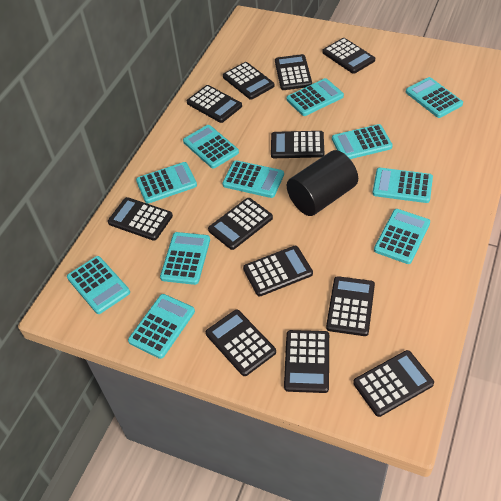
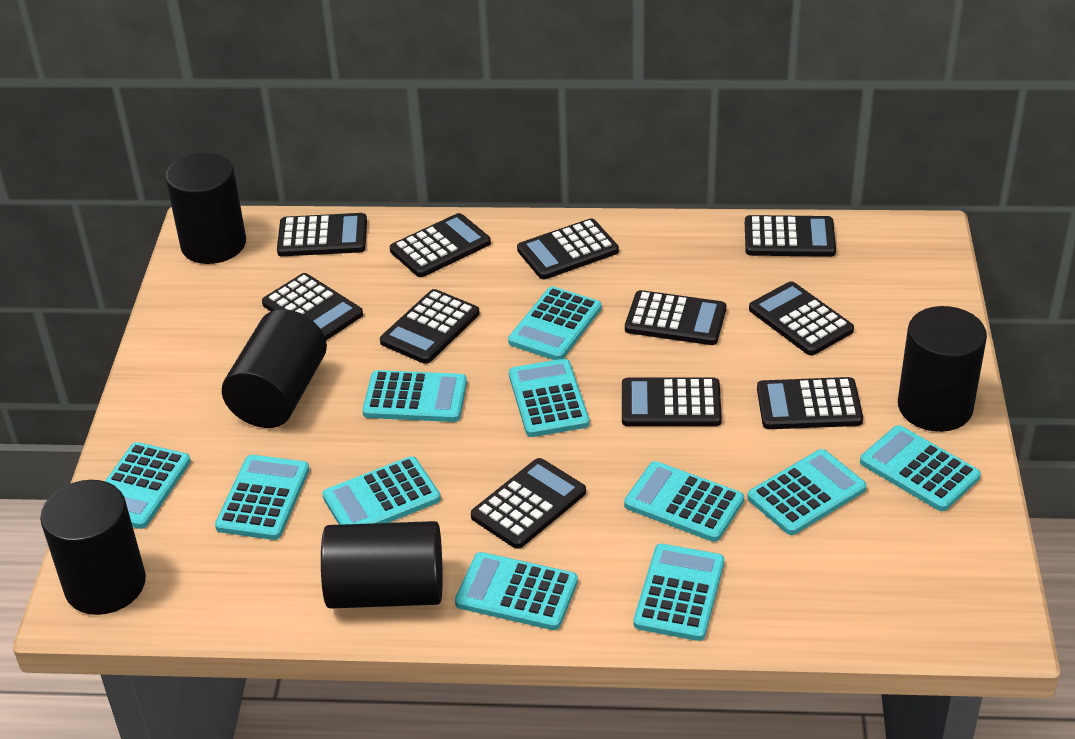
black calculator: [108,197,173,241] [187,85,242,123] [206,310,276,376] [208,198,273,250] [223,62,275,100] [243,246,313,296] [271,131,324,158] [275,54,312,90] [284,330,329,393] [322,38,375,74] [326,276,375,336] [353,350,434,417] = 12 -> [262,273,363,340] [277,213,367,256] [380,289,480,364] [390,213,491,277] [471,458,586,549] [517,218,619,279] [622,377,722,426] [625,290,726,345] [745,215,836,257] [749,281,854,355] [757,377,863,429] = 11
black cylinder: [287,150,358,216] = 1 -> [40,480,146,615] [165,153,246,264] [222,309,327,428] [321,521,443,609] [898,306,987,432] = 5

